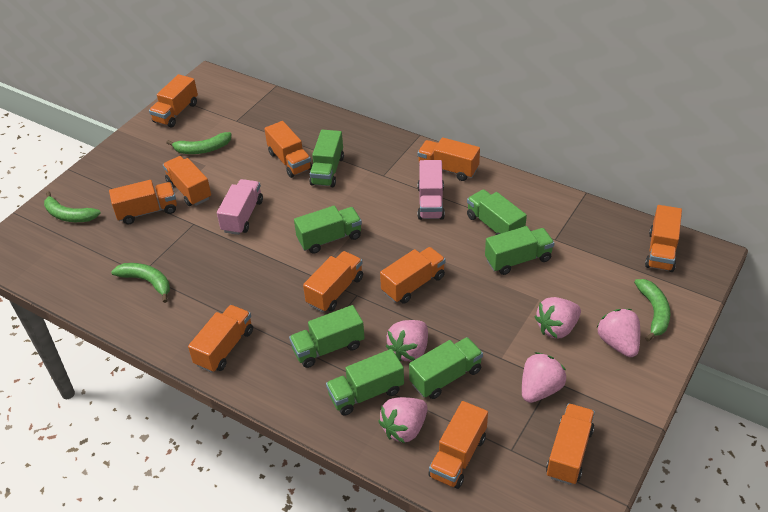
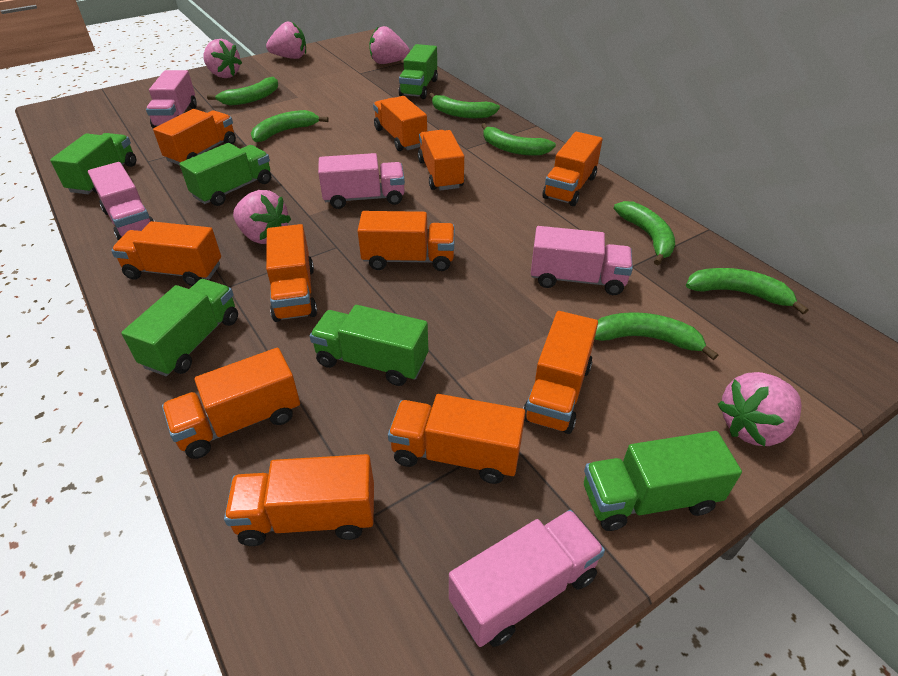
green banana: [44,191,101,222] [111,263,170,303] [166,132,231,154] [634,279,670,342] = 4 -> [207,77,278,106] [251,110,329,142] [429,93,500,118] [481,123,556,156] [594,312,718,360] [614,201,675,265] [686,268,808,314] = 7
green truck: [289,305,365,368] [294,206,362,254] [309,130,344,187] [326,349,404,415] [409,337,483,399] [467,189,527,235] [485,226,554,275] = 7 -> [50,133,136,194] [121,279,238,376] [179,143,271,206] [310,305,428,386] [399,44,438,99] [584,431,742,531] = 6
pink truck: [217,179,263,235] [417,160,445,220] = 2 -> [88,162,155,240] [146,70,197,128] [318,153,405,209] [449,510,605,647] [531,226,633,295] = 5

